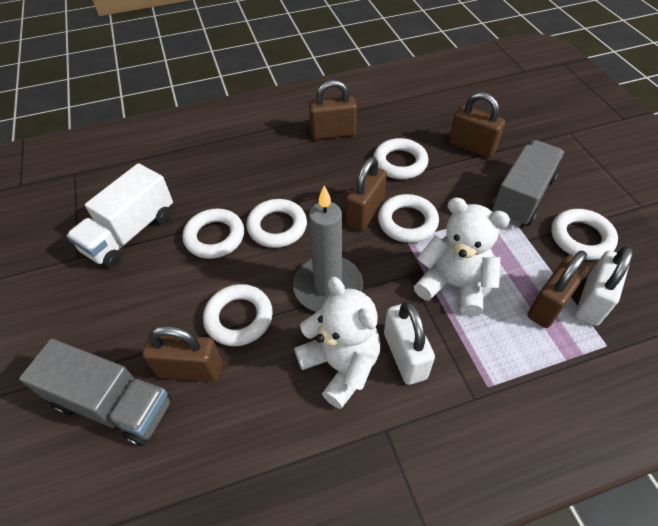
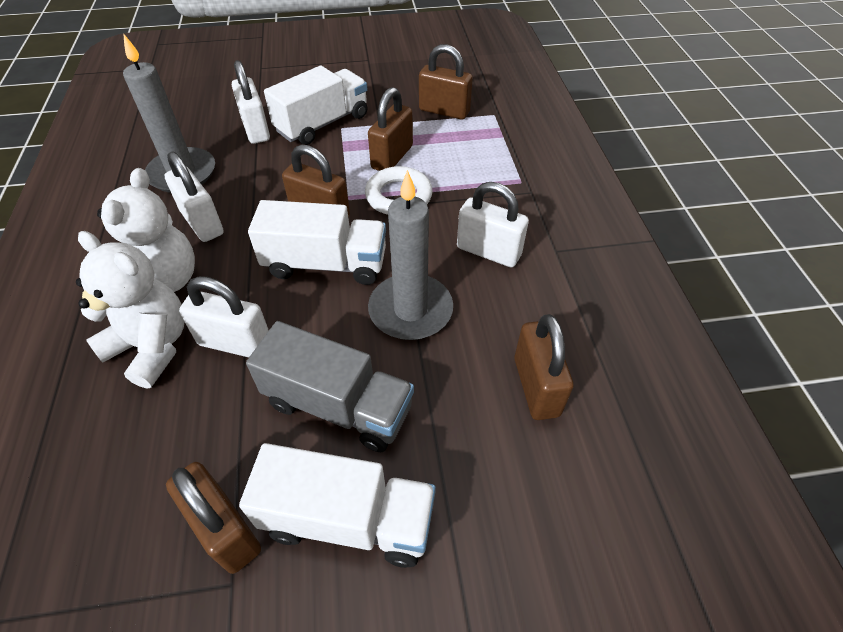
grey candle: [293,186,363,312] = 1 -> [123,33,215,193] [368,170,453,340] = 2
grey truck: [19,339,172,446] [492,140,564,226] = 2 -> [246,321,414,452] = 1
white padlock: [384,301,435,385] [575,246,633,326] = 2 -> [164,151,224,242] [179,276,269,358] [232,60,270,144] [457,182,529,267] = 4
white ring: [183,209,244,259] [203,284,273,346] [246,199,307,248] [373,138,428,179] [378,194,439,243] [551,209,618,260] = 6 -> [365,166,433,215] = 1
white truck: [66,163,173,268] = 1 -> [239,443,436,568] [248,200,386,285] [264,65,368,145] = 3

